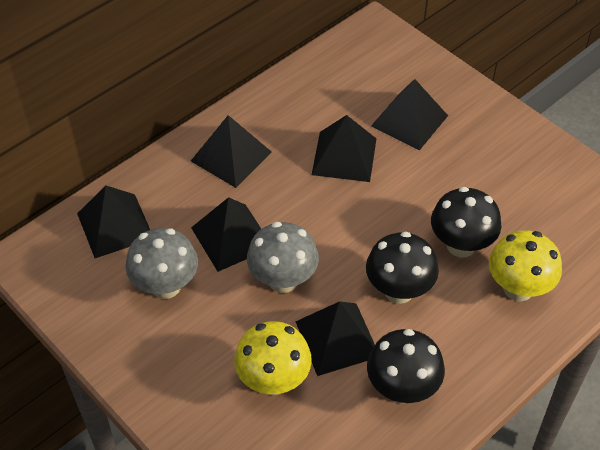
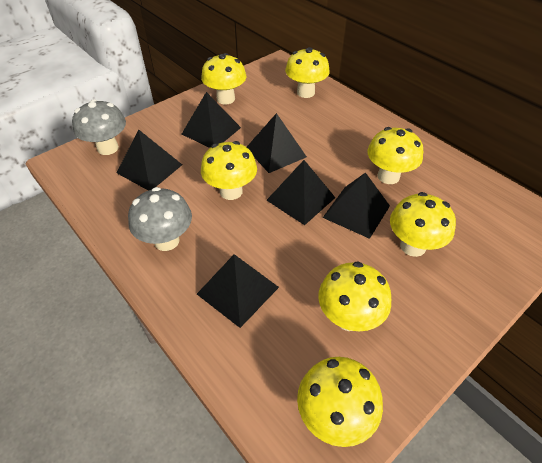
black mushroom: [366,232,439,304] [367,329,445,403] [431,187,501,257] = 3 -> none = 0
yellow mushroom: [234,321,312,395] [489,230,562,302] = 2 -> [201,53,246,104] [201,141,257,200] [285,47,330,98] [297,357,383,447] [318,261,391,331] [368,127,423,184] [390,192,456,257] = 7

